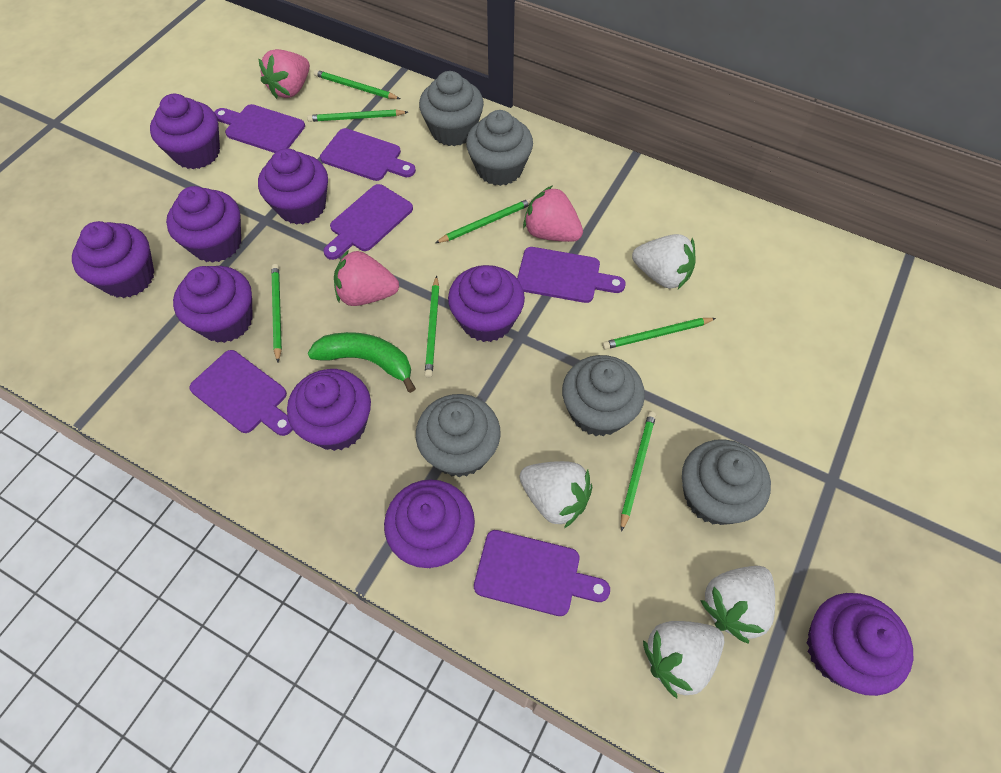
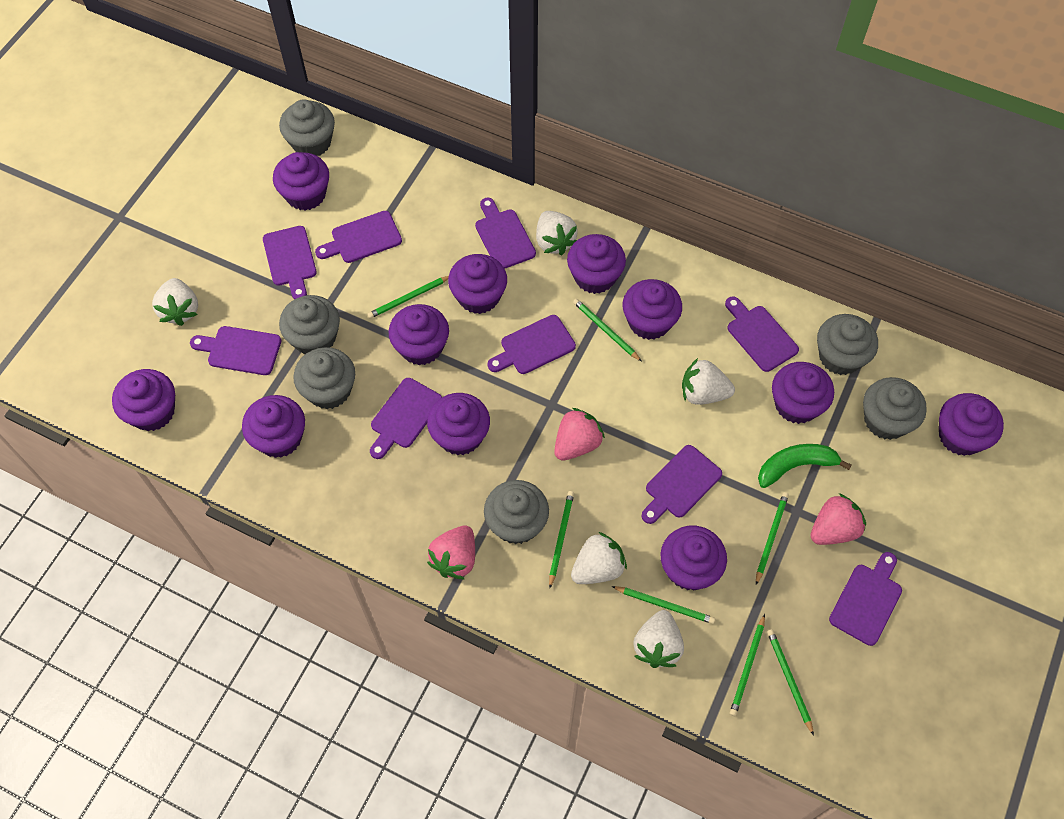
grey cupcake: [416,394,501,477] [419,71,484,146] [466,110,533,186] [562,355,645,436] [682,439,771,525] = 5 -> [279,99,335,156] [279,295,340,354] [293,347,355,409] [484,480,549,544] [817,314,878,375] [863,377,927,440] = 6
purple cupcake: [72,221,154,298] [150,94,220,169] [166,186,241,263] [173,266,253,343] [258,148,328,225] [287,369,371,451] [384,480,475,568] [448,265,525,342] [807,593,913,696] = 9 -> [112,369,175,431] [242,395,305,458] [273,152,329,211] [389,304,449,365] [427,393,490,455] [448,254,507,314] [567,234,626,294] [623,279,682,340] [661,526,727,591] [772,362,834,424] [939,393,1004,456] = 11
purple cutting board: [189,350,293,436] [214,104,305,153] [320,128,416,181] [323,184,413,260] [474,530,610,616] [517,247,626,303] = 6 -> [190,326,281,375] [263,226,317,299] [315,211,402,263] [370,378,442,459] [475,197,536,269] [487,315,576,374] [641,445,722,524] [725,297,799,372] [829,552,902,646] = 9
white strawberry: [520,461,593,528] [632,234,695,289] [643,621,724,698] [700,566,775,644] = 4 -> [152,278,198,326] [536,211,578,255] [571,532,627,584] [633,610,684,668] [682,358,735,405] = 5

